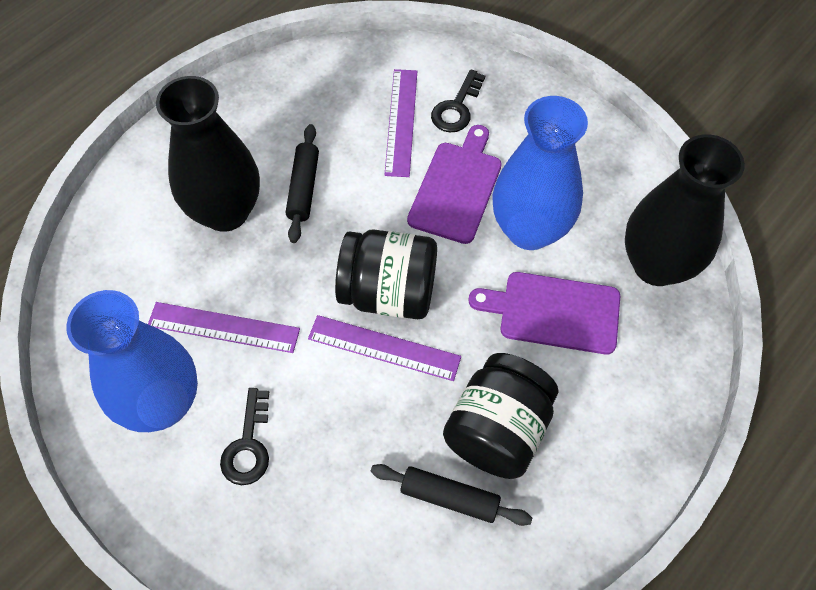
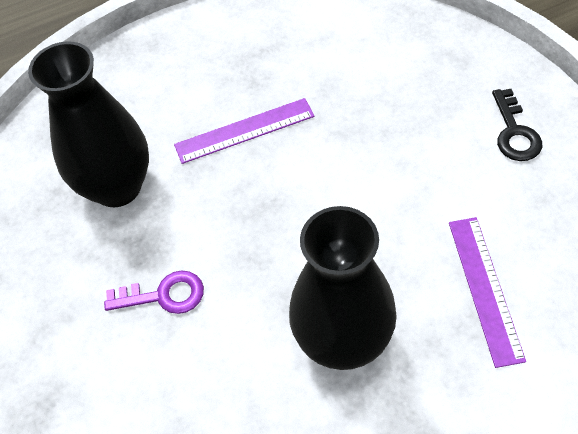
black jar: [335,229,437,319] [443,353,558,479] = 2 -> none = 0
black key: [220,388,269,485] [431,69,485,132] = 2 -> [492,89,542,161] = 1
black rolling pin: [286,124,319,243] [371,464,532,526] = 2 -> none = 0
blue vase: [66,290,198,432] [492,96,588,250] = 2 -> none = 0
purple cutting board: [407,125,502,244] [469,272,620,355] = 2 -> none = 0
purple key: none = 0 -> [104,270,204,314] = 1
purple ruler: [148,302,300,353] [308,315,461,381] [384,69,417,177] = 3 -> [174,98,315,164] [449,217,526,368] = 2

